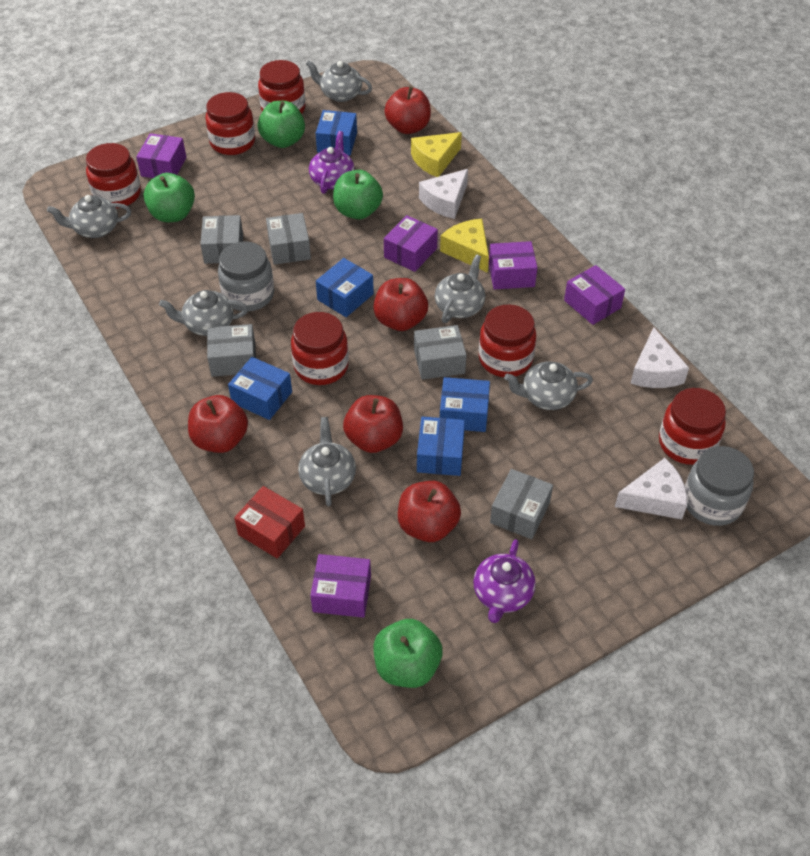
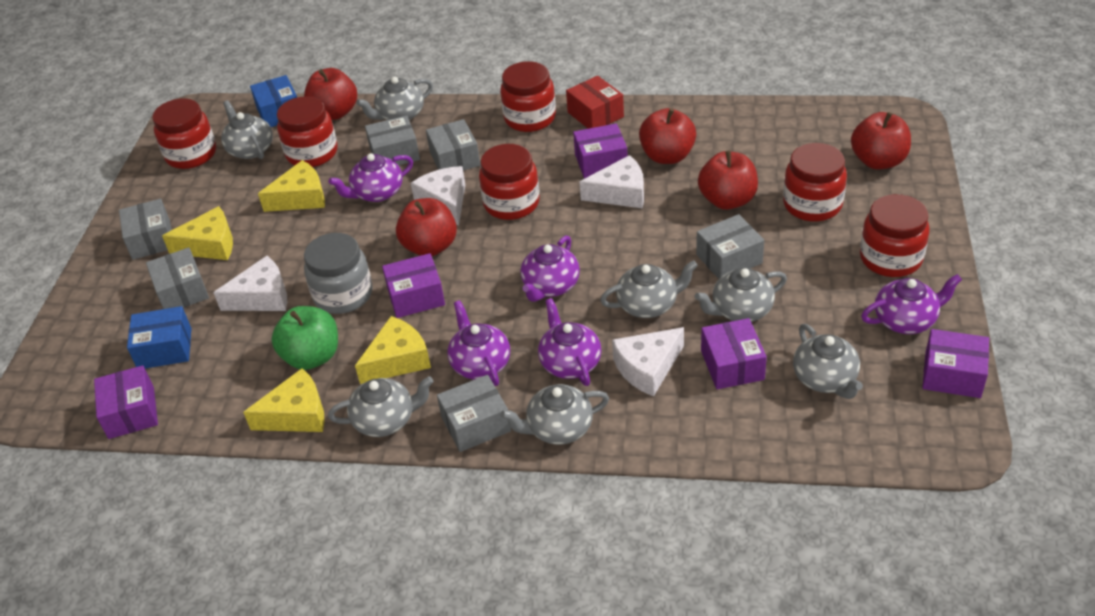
blue box: [228,357,292,420] [316,110,357,156] [316,258,374,317] [417,417,465,476] [440,377,490,432] = 5 -> [127,306,192,369] [250,75,297,127] = 2
green apple: [143,173,195,222] [258,101,305,148] [333,170,383,219] [373,619,443,688] = 4 -> [271,306,338,370] = 1
grey box: [200,215,243,264] [207,324,256,377] [266,213,311,265] [414,325,467,380] [490,469,553,539] = 5 -> [119,199,172,260] [146,247,209,309] [365,115,420,165] [426,119,480,171] [437,375,511,452] [696,214,764,279] = 6
grey jar: [218,241,274,311] [685,446,754,526] = 2 -> [304,233,373,314] = 1
grey teapot: [47,195,131,238] [159,290,248,336] [298,417,356,506] [306,60,372,102] [435,254,485,323] [504,361,593,410] = 6 -> [221,100,273,159] [328,376,434,437] [356,76,433,120] [501,384,609,445] [600,260,698,318] [695,268,787,322] [793,324,863,399] = 7
purple teapot: [309,131,355,194] [473,539,536,623] = 2 -> [329,153,413,202] [447,300,510,386] [520,235,580,302] [538,298,601,386] [861,274,962,334] = 5
white cheese: [419,169,468,219] [615,458,687,519] [630,327,689,388] = 3 -> [213,256,287,311] [411,166,465,226] [580,155,644,208] [612,327,684,397] = 4
yellow cheese: [411,132,462,177] [440,219,489,273] = 2 -> [162,206,233,260] [243,368,325,432] [258,160,325,212] [355,316,431,384] = 4

